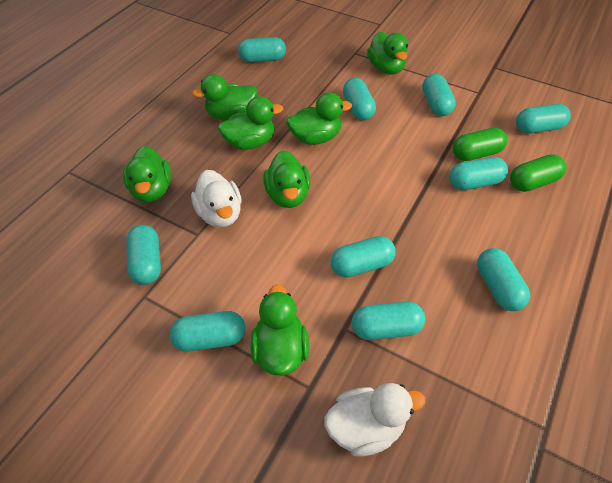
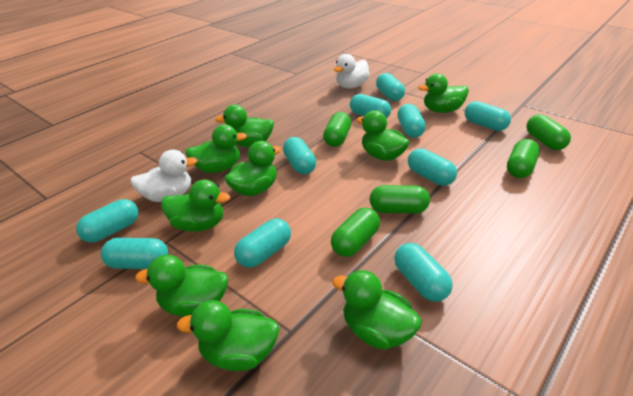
green capsule: [453,127,507,161] [510,154,566,192] = 2 -> [323,112,351,147] [331,208,380,257] [370,185,430,213] [507,139,540,178] [526,114,571,150] = 5
green duck: [123,146,171,202] [192,74,257,120] [218,96,283,150] [250,284,309,376] [263,151,310,208] [286,92,352,145] [367,32,408,75] = 7 -> [135,255,228,317] [161,179,230,232] [177,300,279,371] [185,124,247,173] [215,105,274,147] [224,141,281,196] [332,270,422,350] [357,110,410,161] [418,73,469,113] = 9

